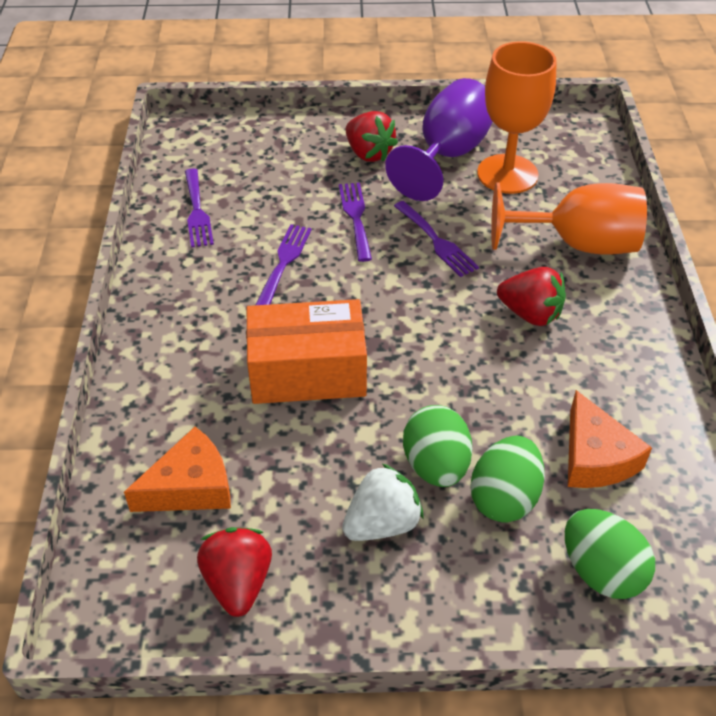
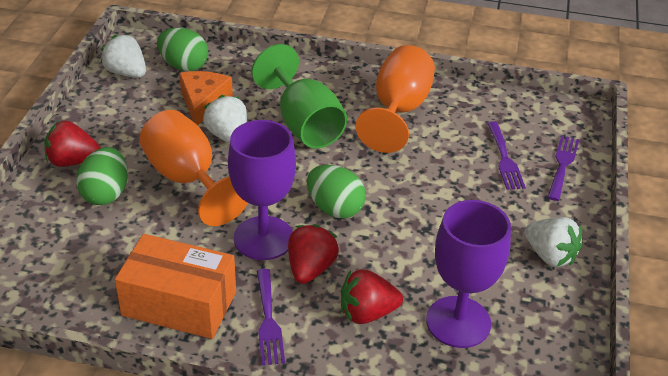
green goblet: none = 0 -> [252,44,347,148] = 1
orange cheese: [124,427,231,512] [568,390,652,488] = 2 -> [179,71,233,125] = 1
purple fork: [185,168,214,248] [255,224,312,305] [339,182,372,262] [394,201,479,277] = 4 -> [257,269,285,365] [487,122,526,190] [547,135,580,201] = 3
purple goblet: [385,78,493,201] = 1 -> [228,120,296,260] [426,200,511,348] = 2
white strawberry: [342,464,423,541] = 1 -> [101,35,146,77] [203,95,247,143] [525,217,583,267] = 3

